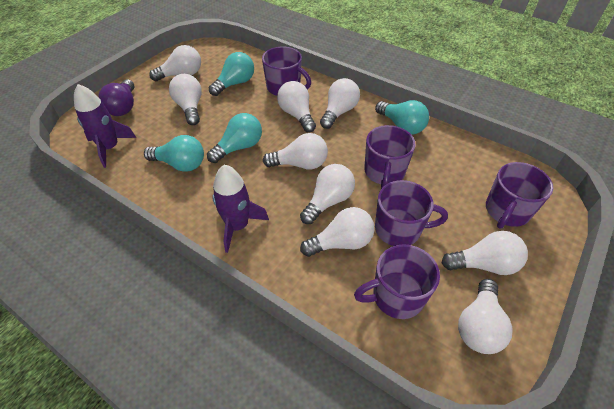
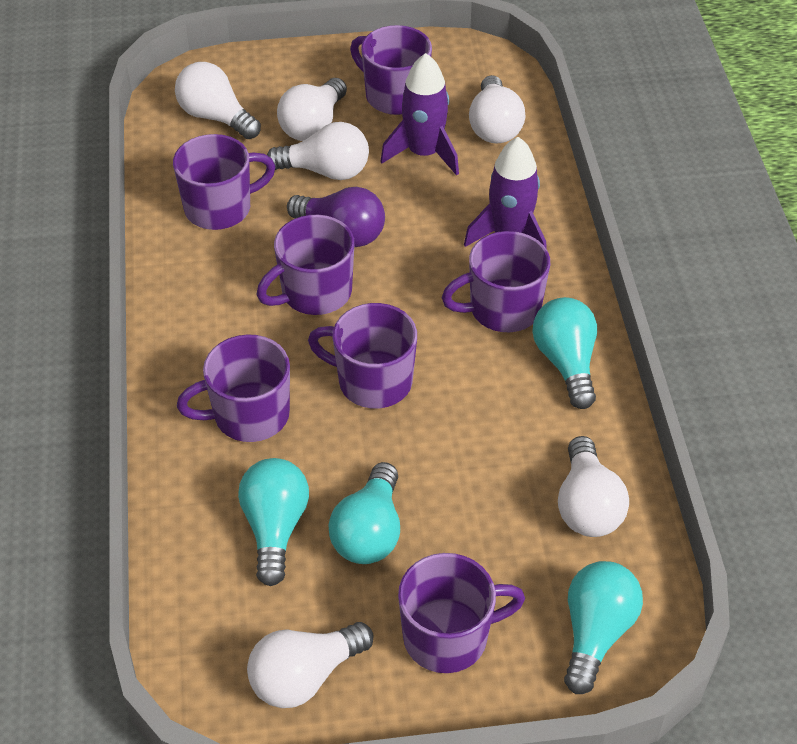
purple mug: [262,47,311,96] [354,244,440,319] [364,125,416,189] [375,180,448,246] [486,162,553,228] = 5 -> [173,134,276,230] [177,335,290,442] [257,215,354,315] [308,303,417,408] [350,25,432,115] [398,553,525,673] [441,231,550,332] = 7
white light bulb: [149,45,201,81] [169,74,202,125] [263,133,328,169] [277,81,316,132] [300,164,355,224] [300,207,374,257] [320,78,360,129] [442,231,528,275] [458,279,513,354] = 9 -> [175,62,261,139] [247,622,374,708] [267,122,369,180] [277,78,347,141] [469,75,525,144] [558,436,629,537] = 6

